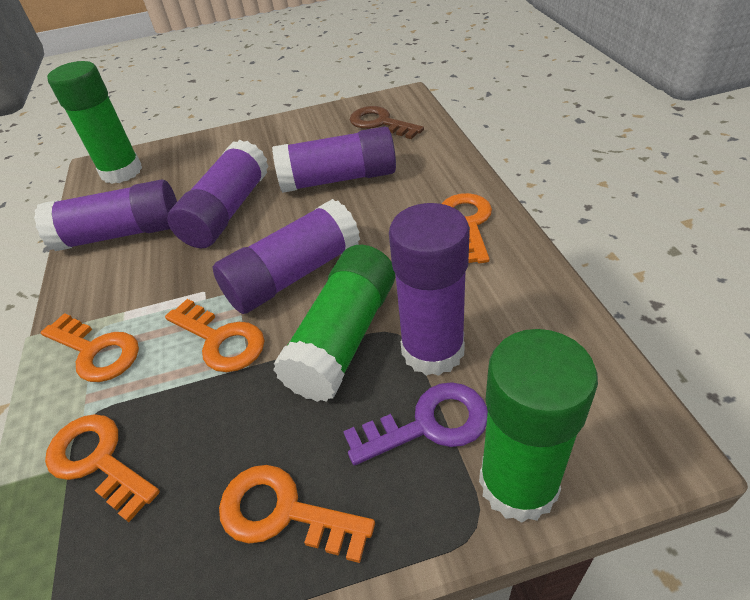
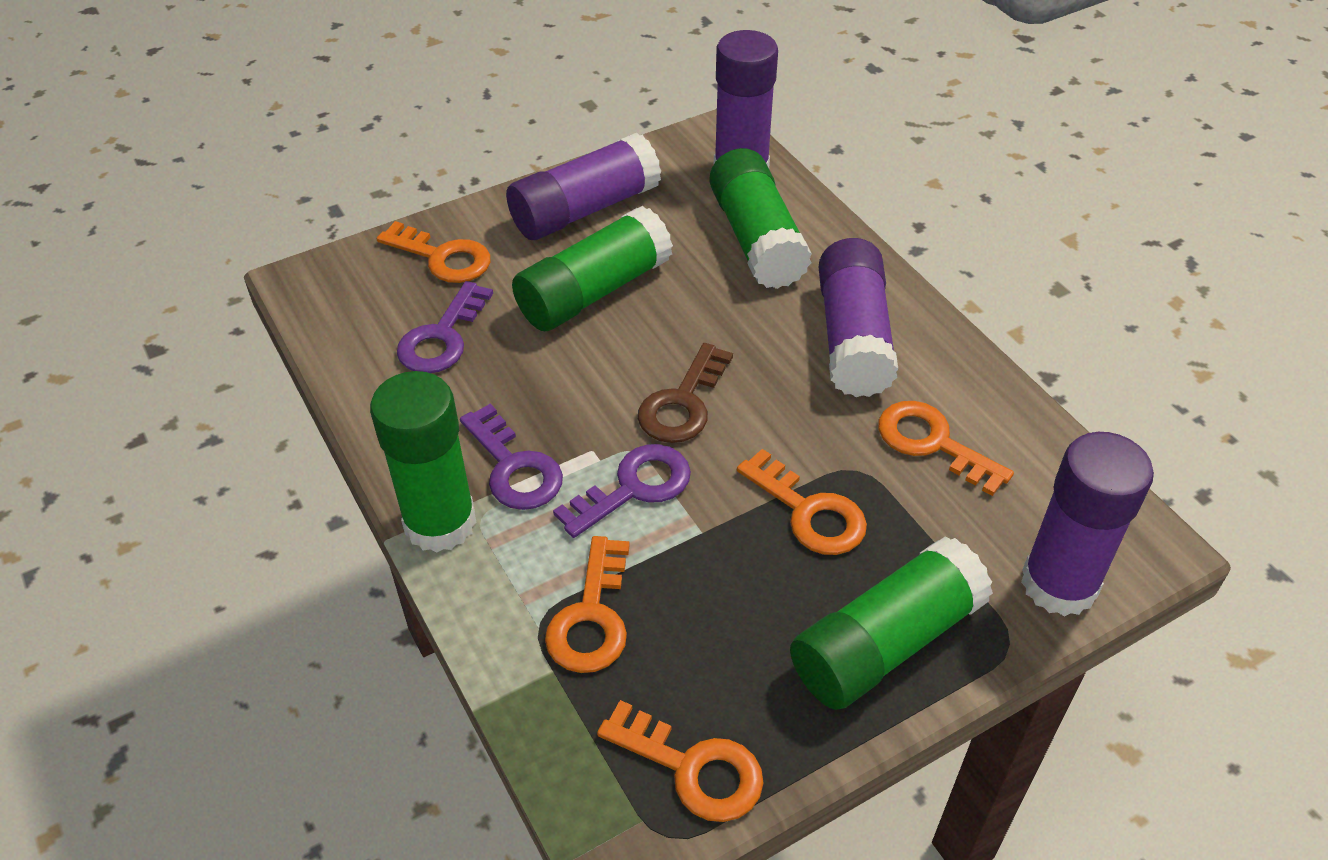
green glue stick: [47,61,142,184] [273,245,395,402] [479,329,598,523] = 3 -> [370,371,476,553] [512,206,673,331] [710,148,812,289] [790,537,993,710] = 4
purple glue stick: [34,179,177,251] [167,140,269,248] [213,199,360,314] [272,126,396,193] [389,203,470,376] = 5 -> [506,133,661,240] [714,30,778,168] [819,238,898,397] [1021,432,1154,616] = 4
purple key: [343,382,488,466] = 1 -> [397,281,493,373] [460,404,563,510] [553,444,691,538] = 3

